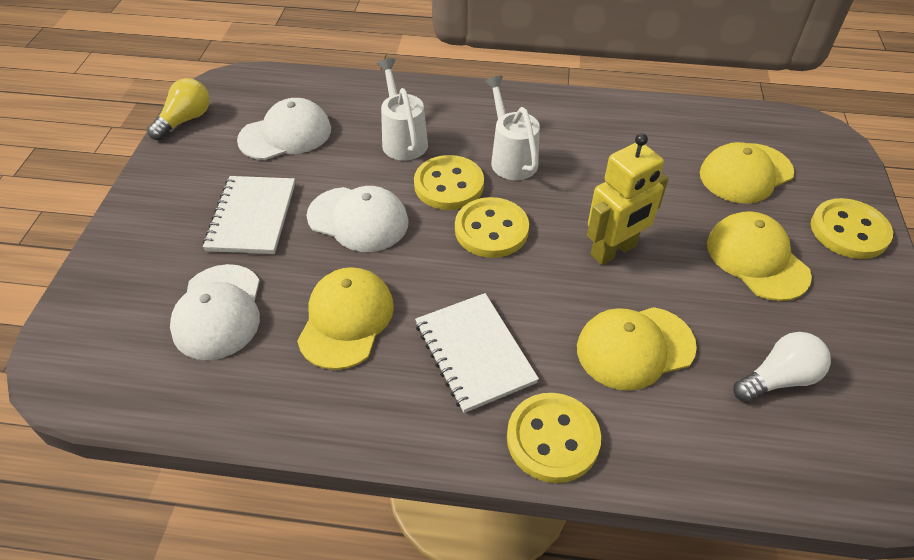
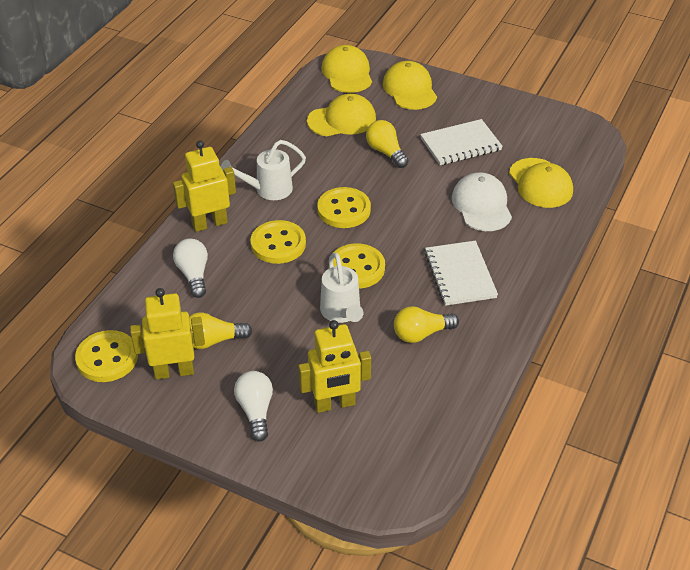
white cap: [170,264,260,360] [237,98,331,160] [306,186,409,252] = 3 -> [452,172,512,231] = 1
white light bulb: [734,332,831,402] = 1 -> [173,238,208,298] [234,371,273,441] = 2
yellow light bulb: [147,78,210,140] = 1 -> [189,312,252,349] [366,120,409,168] [394,306,459,343] = 3
yellow robot: [587,133,669,265] = 1 -> [130,288,205,379] [173,140,236,232] [298,320,371,413] = 3

